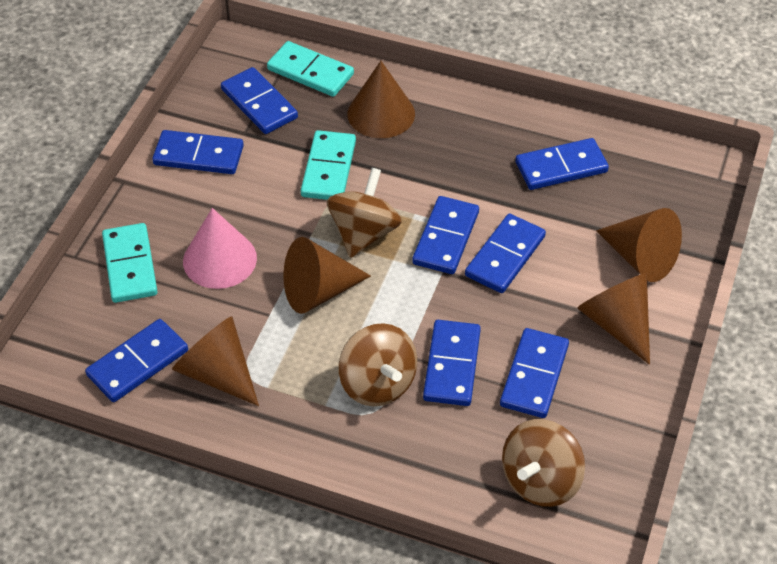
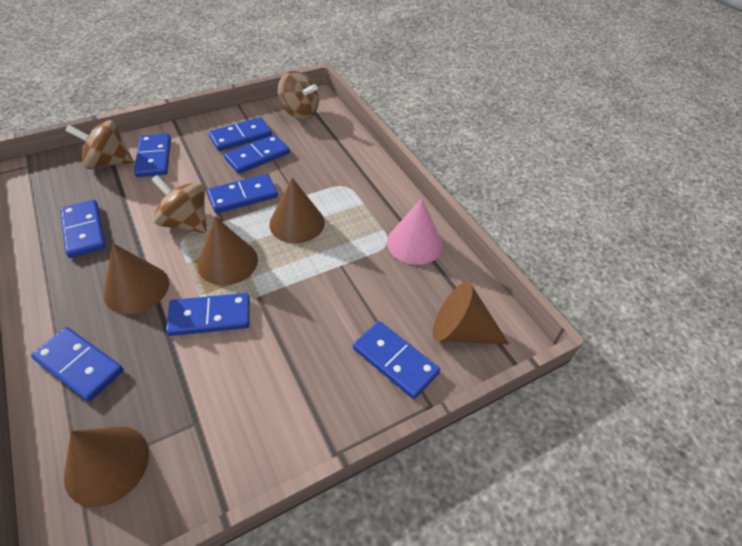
turquoise domino: [102,223,158,303] [267,41,354,97] [301,130,356,200] = 3 -> none = 0

